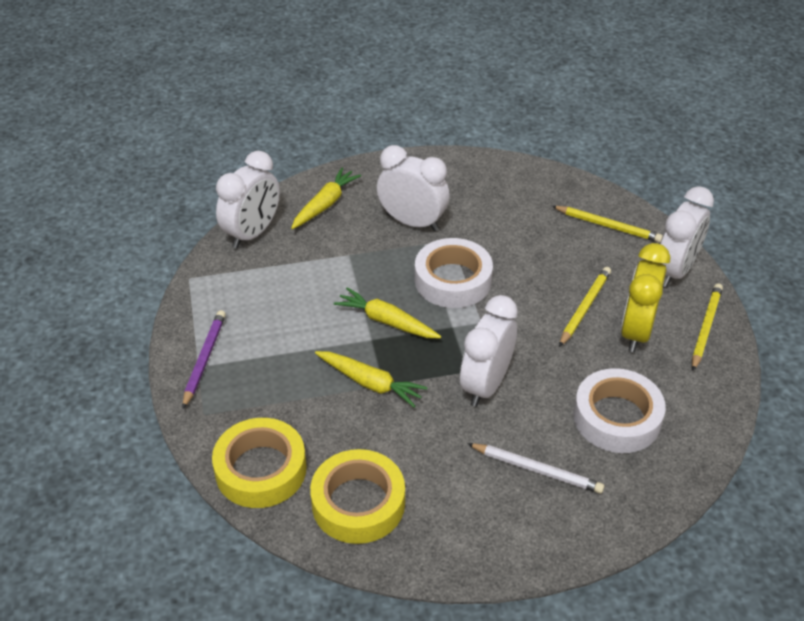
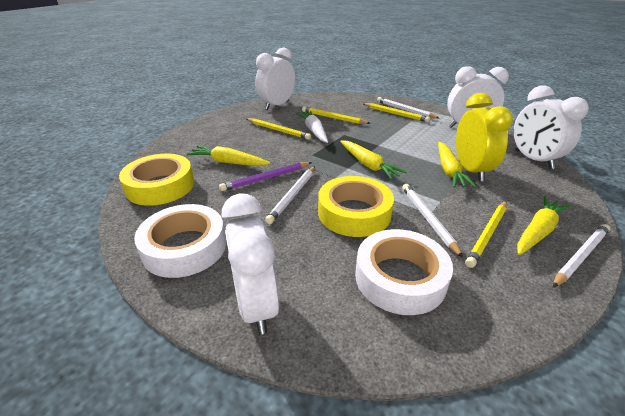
white carrot: none = 0 -> [296,111,328,143] = 1
white pencil: [467,443,605,494] = 1 -> [265,166,315,224] [377,97,440,119] [402,184,463,258] [553,224,610,287] = 4
yellow carrot: [291,167,361,229] [315,351,428,407] [334,287,441,338] = 3 -> [187,145,270,166] [340,140,407,180] [438,142,477,188] [517,196,571,255] = 4
yellow pencil: [552,206,663,243] [559,267,611,347] [692,283,723,371] = 3 -> [247,118,311,140] [302,107,371,124] [362,103,430,122] [465,201,507,268] = 4

